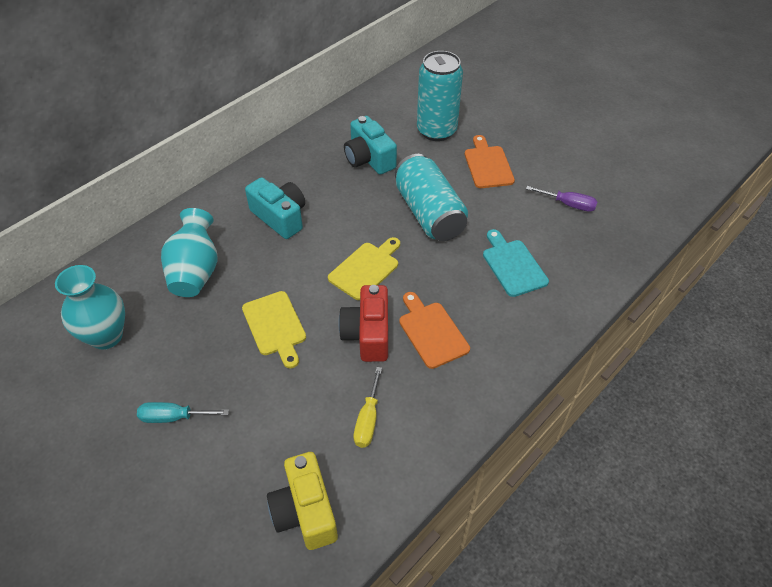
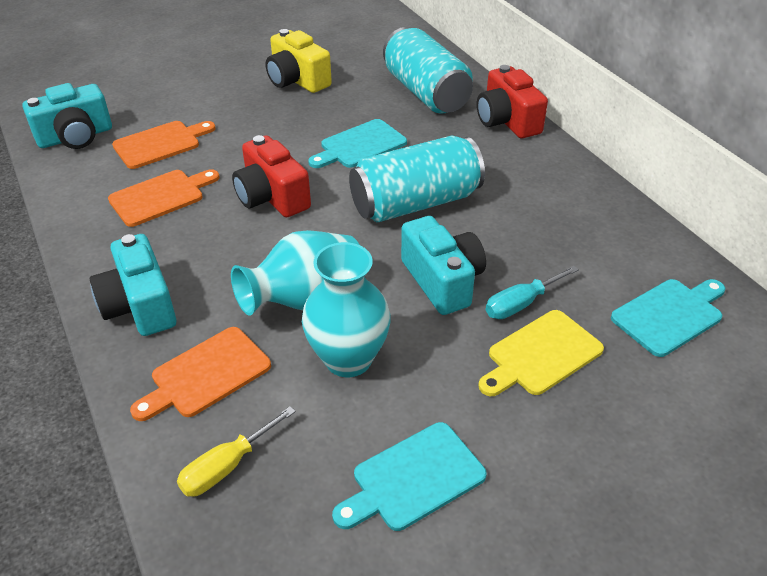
orange cutting board: [399,292,470,369] [465,135,515,188] = 2 -> [108,169,220,227] [112,121,216,169] [130,327,271,421] = 3
purple screwdriver: [526,186,598,212] = 1 -> none = 0
red camera: [338,285,388,362] = 1 -> [232,135,311,217] [477,65,548,138] = 2
turquoise camera: [245,177,305,239] [344,116,397,174] = 2 -> [22,83,112,149] [90,234,176,336] [401,216,486,315] = 3
turquoise cutting board: [483,229,549,297] = 1 -> [308,119,407,168] [332,422,487,531] [611,279,725,357] = 3
yellow cutting board: [242,291,306,369] [328,237,400,300] = 2 -> [478,310,604,396] = 1

